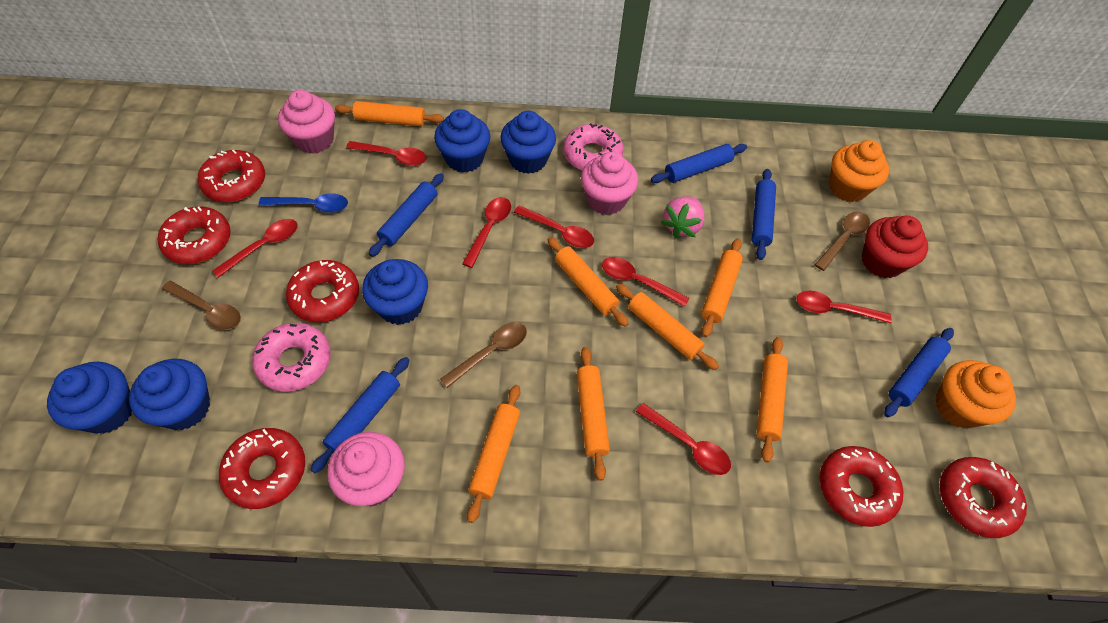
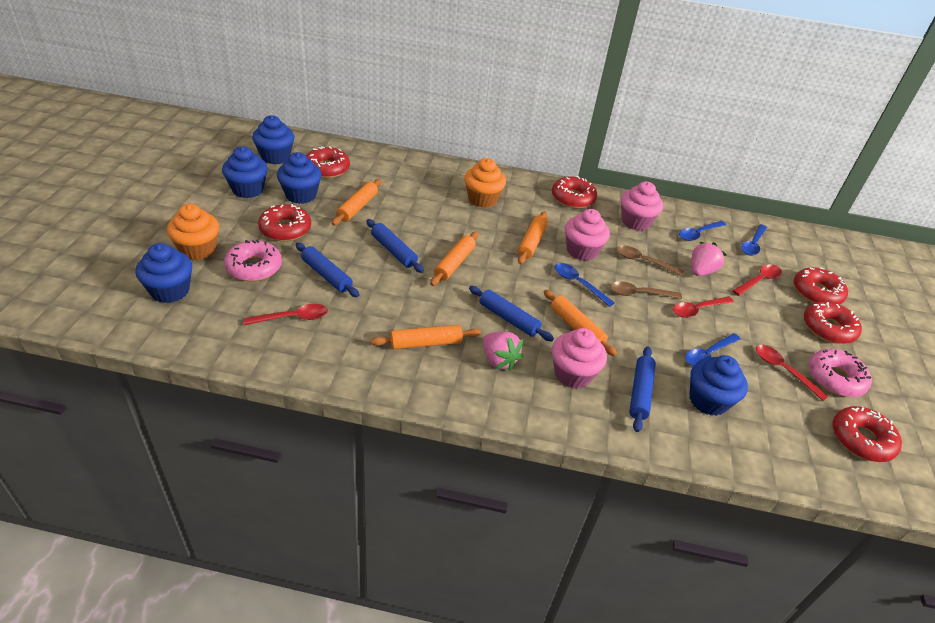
blue rolling pin: [311,357,409,473] [369,173,444,257] [651,144,747,183] [752,169,776,260] [884,328,954,417] = 5 -> [296,243,360,297] [367,219,424,273] [469,286,554,341] [629,346,656,432] = 4
blue spoon: [259,193,348,213] = 1 -> [555,263,615,307] [679,221,726,241] [685,333,741,366] [741,224,767,256] = 4
brown spoon: [162,281,241,330] [440,322,527,388] [815,211,870,271] = 3 -> [610,281,682,299] [617,245,684,276] = 2
orange rolling pin: [335,101,444,126] [467,385,520,523] [548,237,629,327] [577,347,610,481] [616,284,719,370] [701,238,743,337] [757,337,788,463] = 7 -> [332,179,381,226] [371,325,481,349] [430,232,478,286] [518,211,548,264] [544,290,617,356] = 5
pink strawberry: [661,196,705,238] = 1 -> [483,332,523,371] [691,242,727,276] = 2
red cupcake: [861,215,928,278] = 1 -> none = 0
red spoon: [212,219,298,278] [346,141,427,166] [462,197,511,268] [514,205,594,248] [602,257,689,307] [636,403,731,475] [796,291,891,323] = 7 -> [244,304,328,325] [673,296,734,318] [732,264,782,296] [756,345,829,401] = 4

